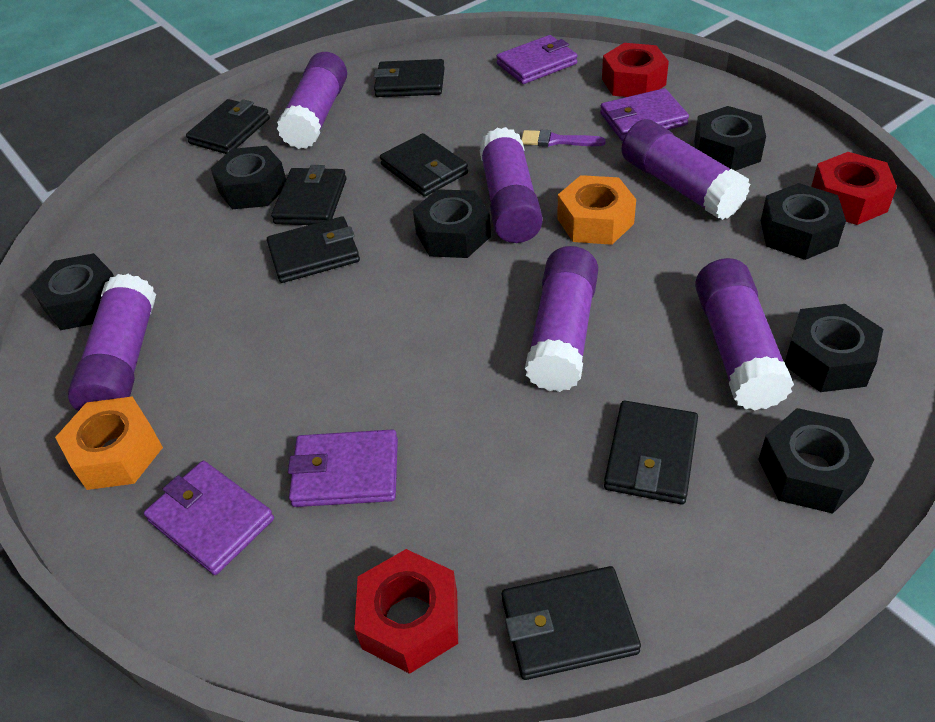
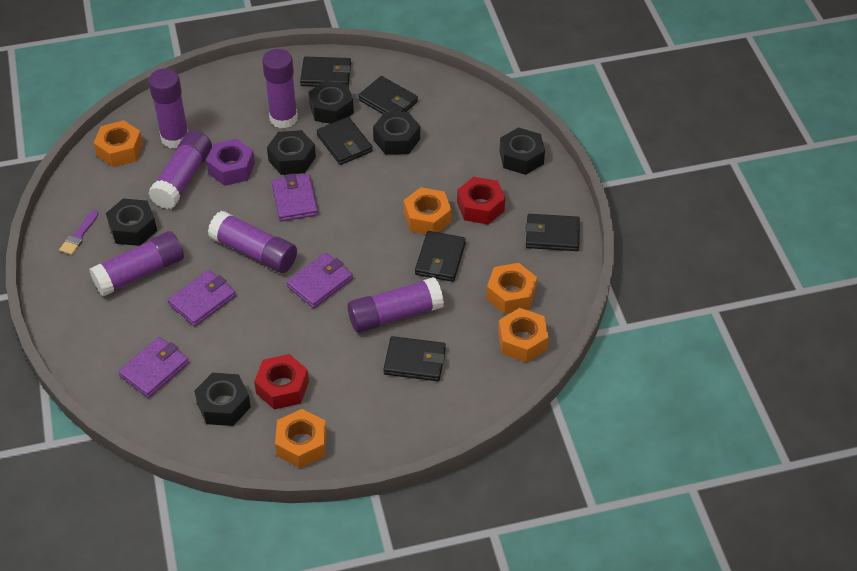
black nut: [30,253,114,330] [210,146,286,209] [413,189,491,258] [694,106,766,171] [758,408,874,514] [761,183,846,260] [785,304,883,392] = 7 -> [106,198,157,246] [194,373,251,426] [267,130,316,175] [309,80,354,124] [373,112,420,155] [499,127,545,175] = 6
black wallet: [186,99,270,154] [267,216,360,283] [271,165,347,225] [374,59,445,97] [380,133,468,197] [502,566,641,680] [604,401,698,505] = 7 -> [300,57,351,87] [316,117,372,165] [358,76,418,114] [383,336,446,381] [415,231,466,282] [525,214,580,251] = 6
orange nut: [55,396,163,490] [558,175,636,245] = 2 -> [94,120,143,167] [275,409,327,468] [404,187,452,234] [486,263,537,314] [498,308,548,363] = 5
purple nut: none = 0 -> [206,139,255,186] = 1
red nut: [354,549,458,674] [602,43,669,97] [811,152,897,225] = 3 -> [254,354,309,410] [457,177,505,225] = 2

